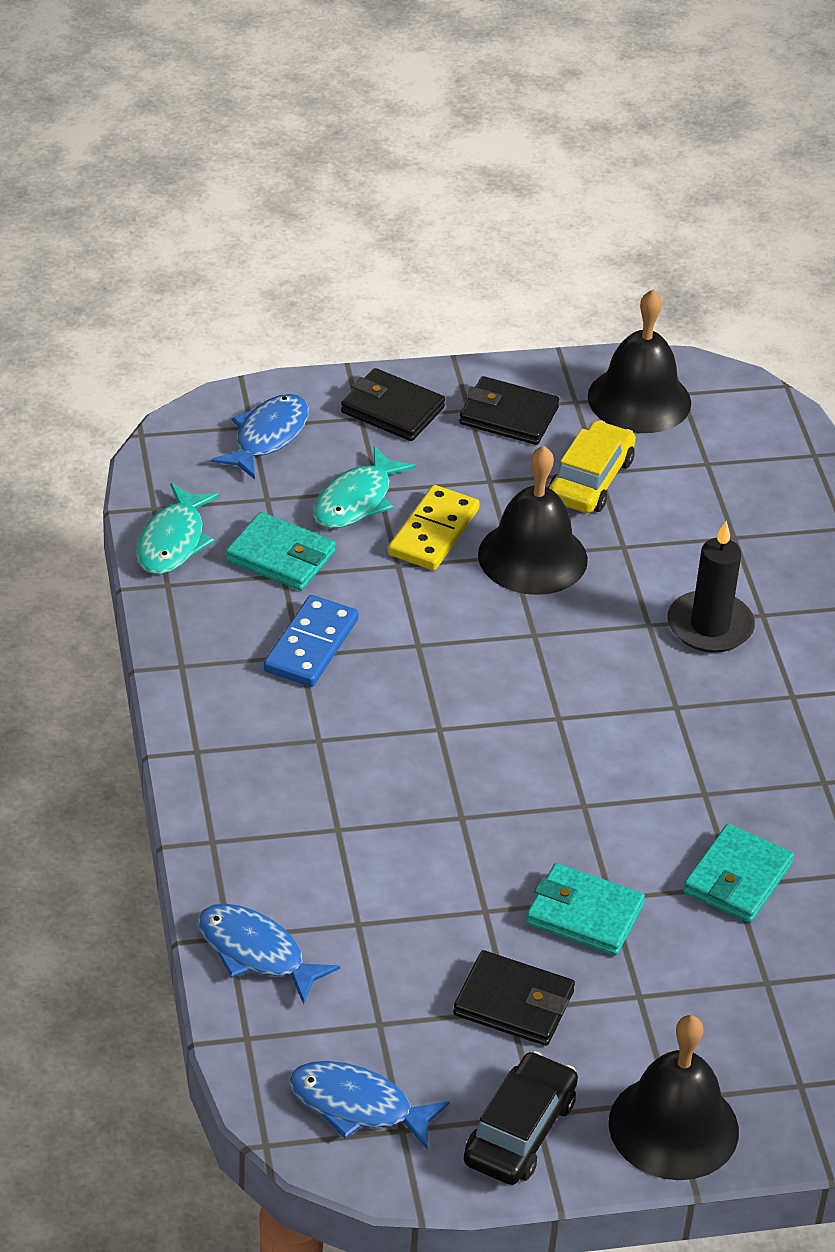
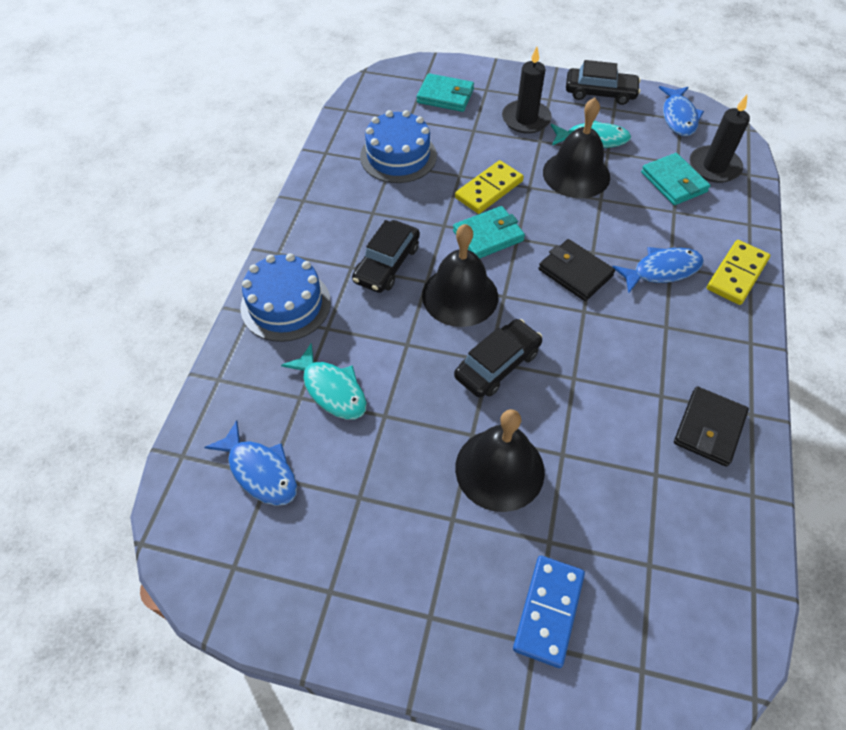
black candle: [668,521,755,653] = 1 -> [502,47,552,134] [690,95,750,183] = 2
black car: [464,1051,578,1185] = 1 -> [352,220,420,293] [454,319,542,398] [566,60,641,105] = 3
black wallet: [341,368,445,441] [453,950,575,1046] [459,376,559,445] = 3 -> [539,239,615,301] [674,386,749,467] = 2
blue cake: none = 0 -> [240,253,331,342] [360,110,437,183] = 2
yellow car: [548,420,636,513] = 1 -> none = 0
yellow domino: [388,485,480,570] = 1 -> [455,160,524,214] [707,240,770,305] = 2

